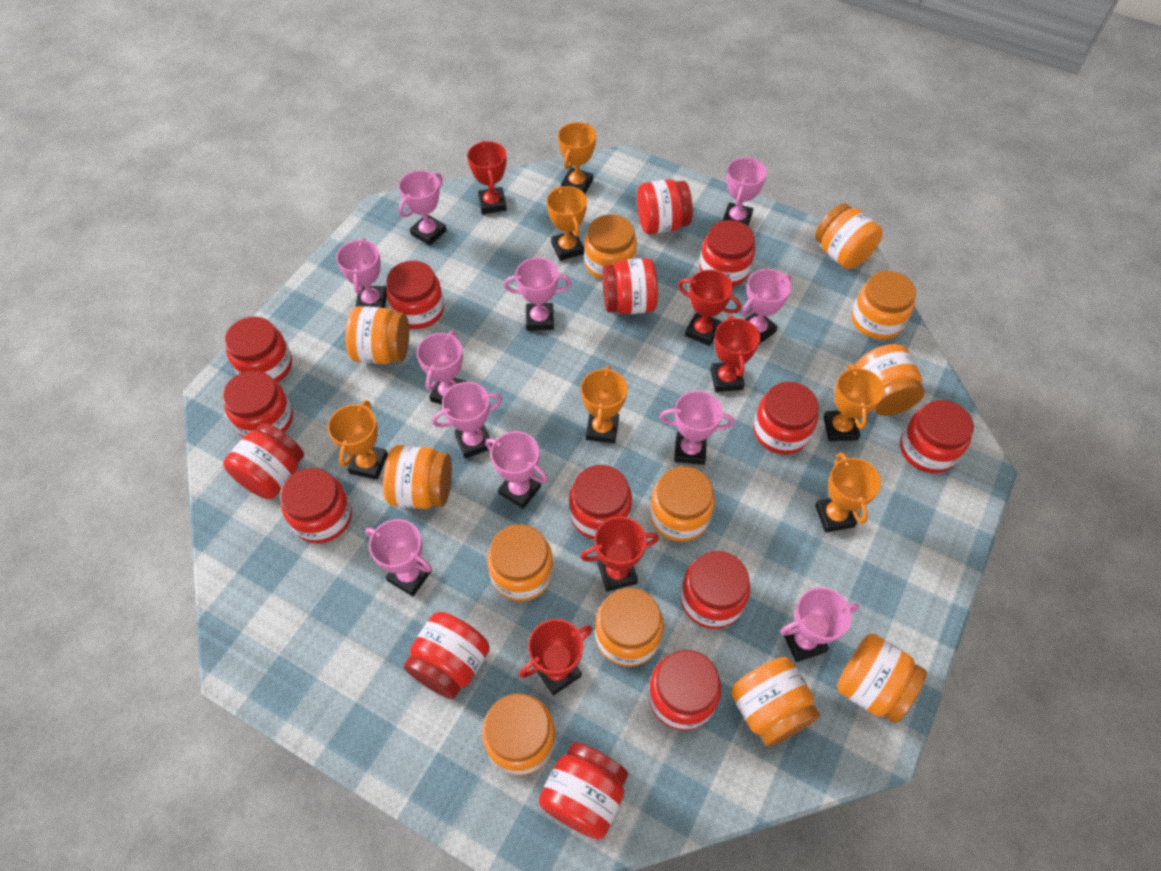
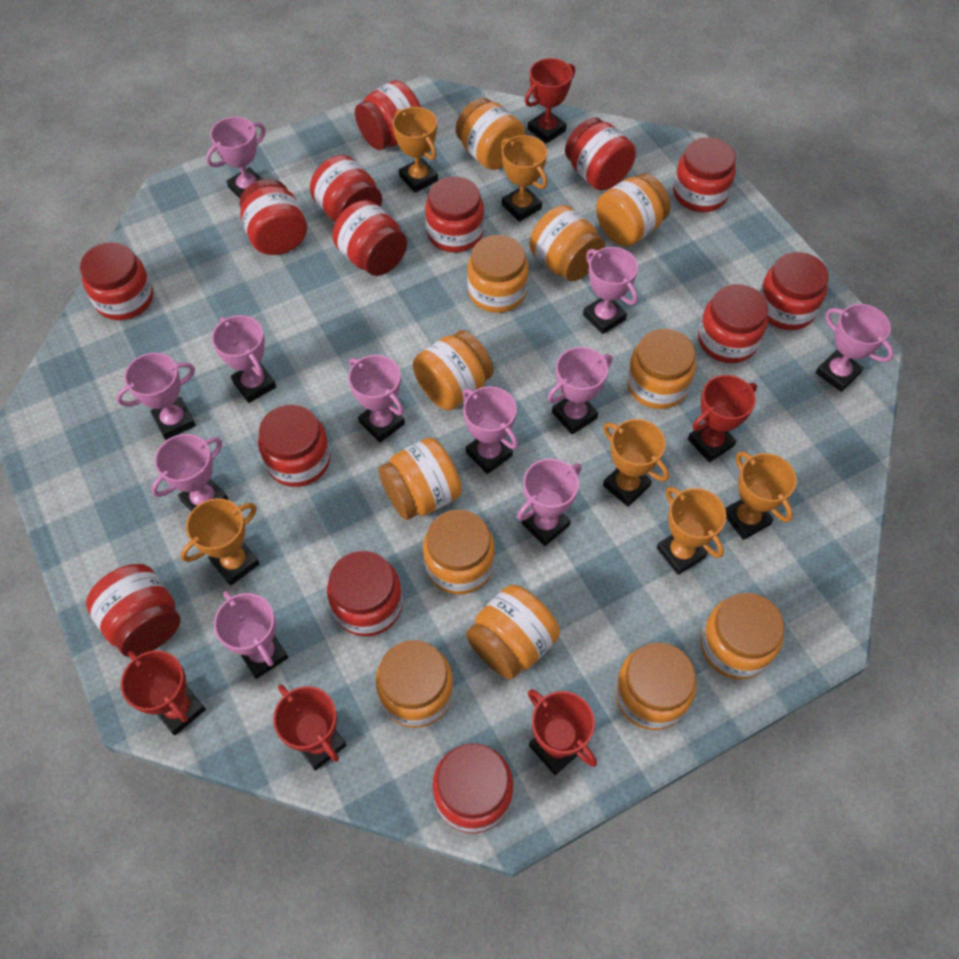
red jar: [223,370,293,437] [223,423,304,499] [224,317,292,383] [280,468,352,543] [386,261,444,329] [404,612,490,699] [539,742,628,840] [569,465,632,540] [602,258,658,314] [637,179,693,234] [648,650,721,731] [680,551,750,629] [700,220,755,286] [753,382,818,454] [900,400,974,473] = 15 -> [80,242,153,320] [86,564,180,657] [239,179,307,255] [258,404,331,487] [310,155,382,222] [327,551,403,637] [332,200,407,276] [355,80,421,150] [425,176,484,252] [433,743,513,834] [565,117,636,190] [673,137,736,212] [698,284,768,363] [759,252,829,330] = 14

